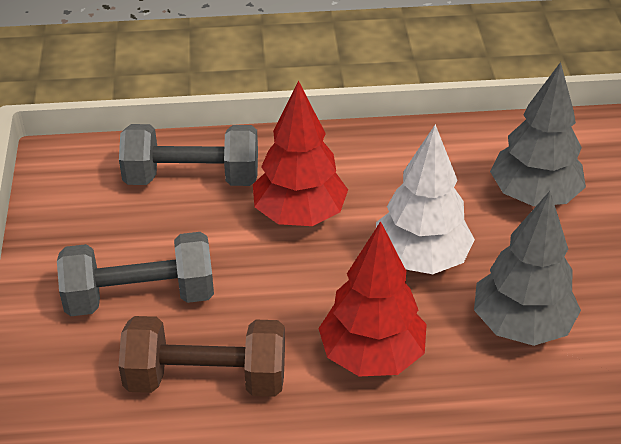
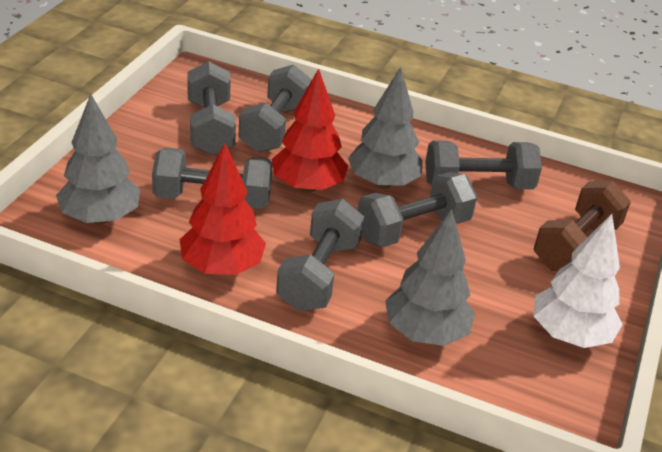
grey dumbbell: [57,232,214,316] [119,124,258,186] = 2 -> [152,147,273,209] [187,61,236,155] [238,64,312,153] [276,199,364,311] [358,172,477,247] [425,140,542,189] = 6
grey tree: [474,191,581,346] [490,62,586,206] = 2 -> [56,94,140,224] [348,67,422,188] [385,209,475,346] = 3

